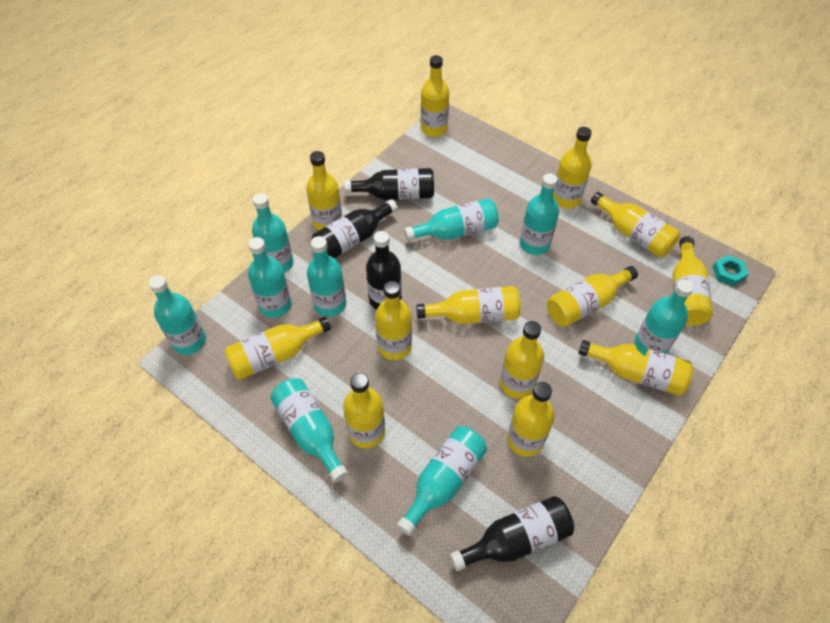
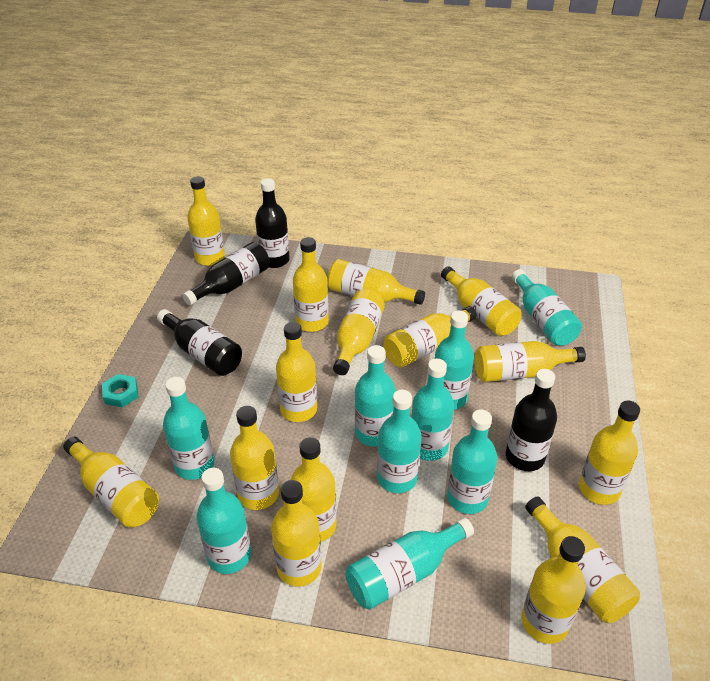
yellow bottle: [224,317,331,380] [306,151,342,231] [343,373,385,448] [375,281,412,360] [416,286,520,324] [421,55,449,137] [500,321,544,399] [507,382,555,457] [547,266,638,327] [553,127,592,209] [579,340,693,396] [591,192,680,258] [673,236,713,326] = 13 -> [63,437,159,528] [187,176,225,266] [230,406,279,510] [271,480,322,587] [276,322,317,422] [291,437,336,542] [293,237,329,332] [327,259,425,305] [333,290,385,375] [384,306,477,368] [441,266,522,336] [475,341,586,382] [521,536,586,644] [525,497,640,623] [579,401,640,505] = 15

